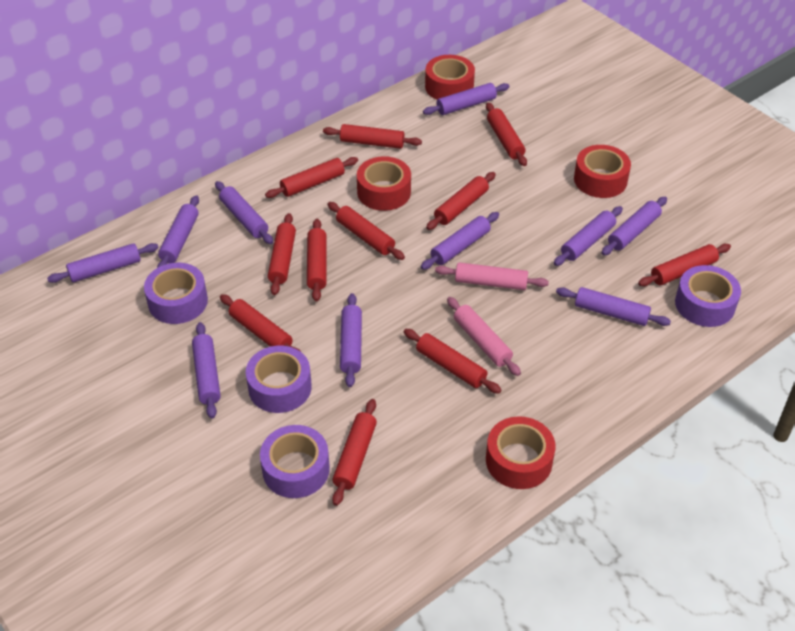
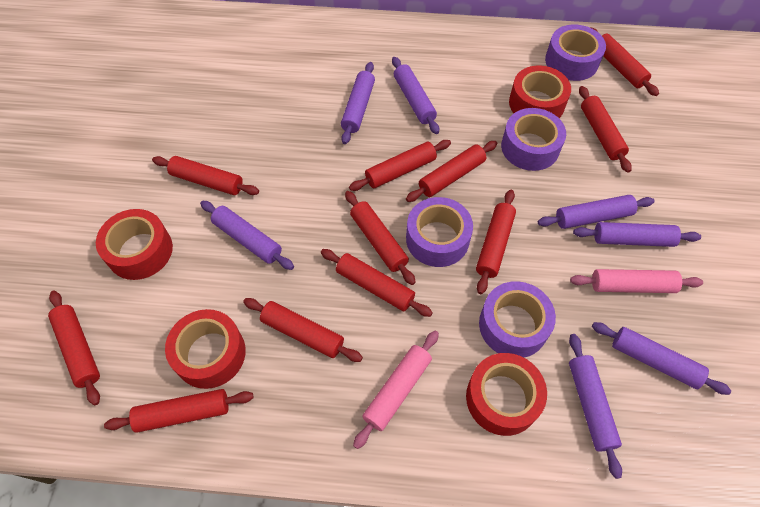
purple rolling pin: [47,243,159,283] [157,195,199,268] [192,322,221,419] [215,181,273,244] [340,293,362,387] [421,212,499,270] [423,83,510,115] [554,206,623,266] [556,287,671,326] [602,197,667,255] = 10 -> [200,201,294,270] [341,62,375,144] [392,57,439,134] [538,195,655,229] [569,334,622,479] [573,222,701,247] [592,322,731,395] = 7

